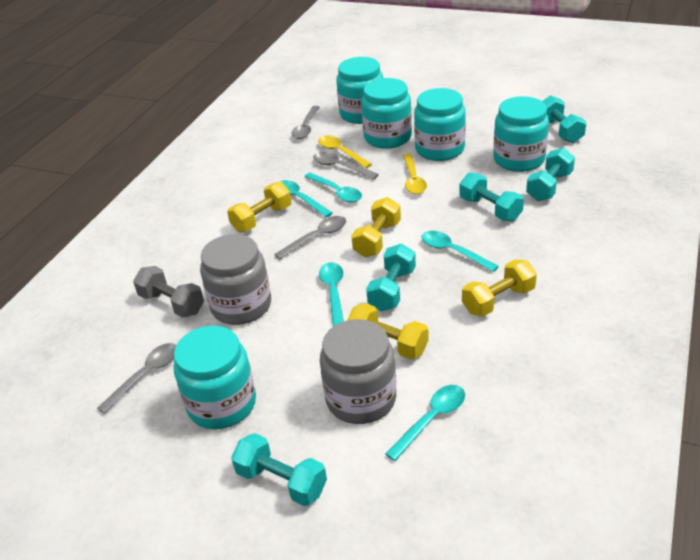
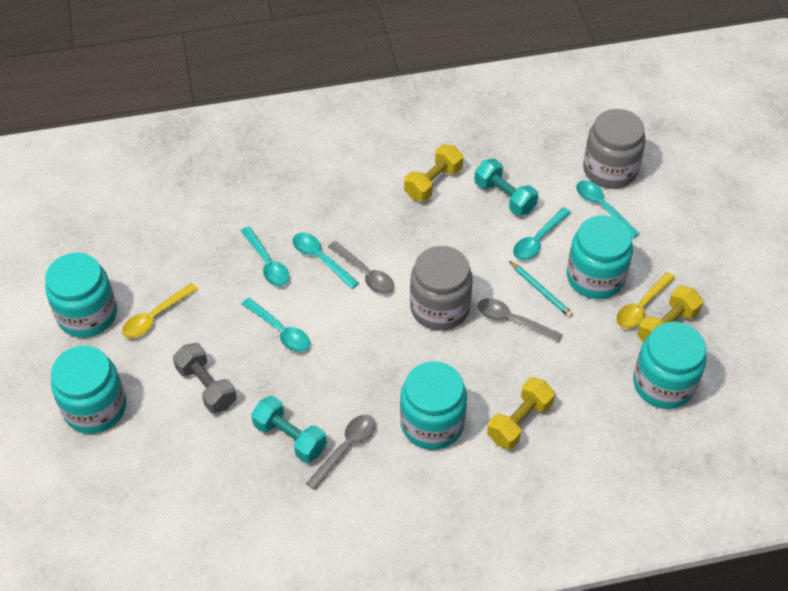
grey spoon: [97,343,176,414] [274,216,346,259] [291,106,320,139] [313,152,379,179] = 4 -> [306,415,376,490] [328,241,394,294] [477,298,563,343] = 3
turquoise dumbbell: [231,433,327,506] [366,244,416,311] [459,172,524,221] [526,148,575,201] [542,95,586,143] = 5 -> [251,396,327,463] [474,159,538,216] = 2
turquoise pencil: none = 0 -> [509,261,573,317] = 1
yellow dumbbell: [227,182,292,232] [347,303,429,359] [351,197,401,257] [462,259,537,317] = 4 -> [404,145,463,201] [487,377,555,449] [637,286,703,342] = 3

